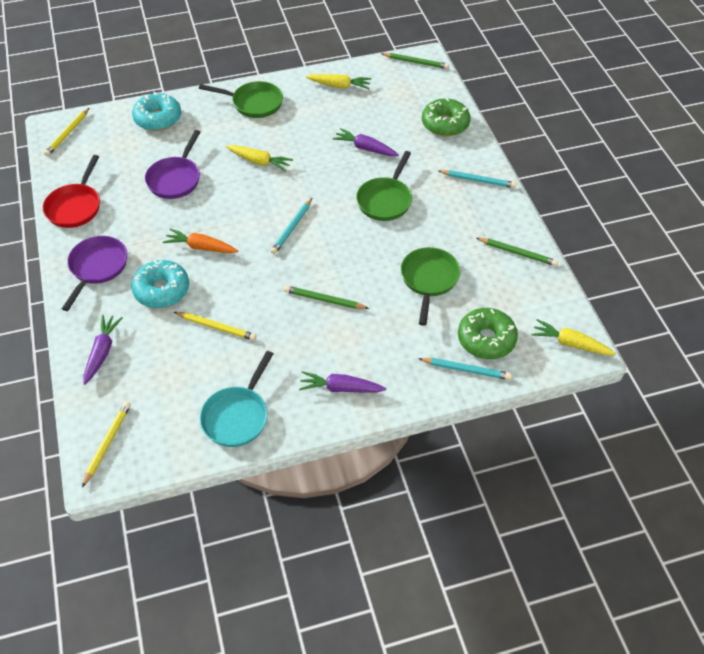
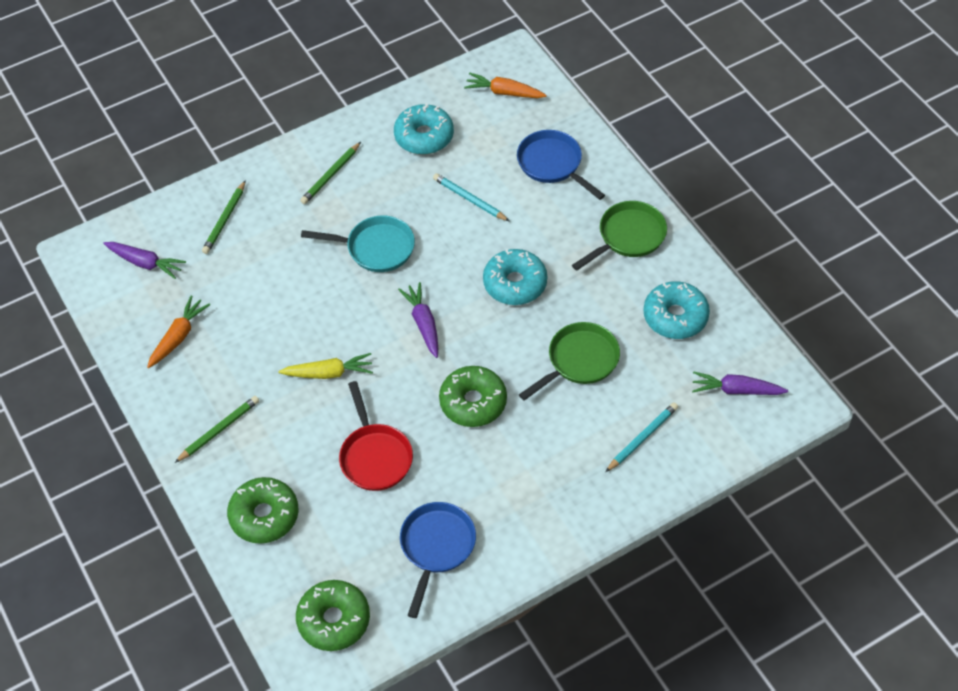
blue pan: none = 0 -> [400,502,476,618] [517,130,605,200] = 2
green donut: [422,98,471,136] [458,308,518,359] = 2 -> [227,477,299,544] [296,580,370,651] [439,366,507,427] = 3
green pan: [199,81,283,118] [356,151,412,221] [401,247,460,326] = 3 -> [519,322,620,400] [572,201,667,270] = 2
orange carrot: [163,228,238,253] = 1 -> [147,295,210,368] [464,73,547,98] = 2
purple pan: [62,236,127,311] [145,130,200,199] = 2 -> none = 0
turquoise donut: [131,260,189,308] [132,92,181,131] = 2 -> [394,104,454,155] [483,249,547,305] [644,281,710,339] = 3
turquoise pencil: [271,198,312,254] [418,358,512,380] [438,170,516,188] = 3 -> [433,173,509,221] [606,402,678,472] = 2
yellow carrot: [226,145,293,172] [306,74,372,89] [531,319,616,355] = 3 -> [278,353,373,379] = 1
yellow pencil: [44,108,89,156] [82,402,131,487] [174,312,256,341] = 3 -> none = 0

